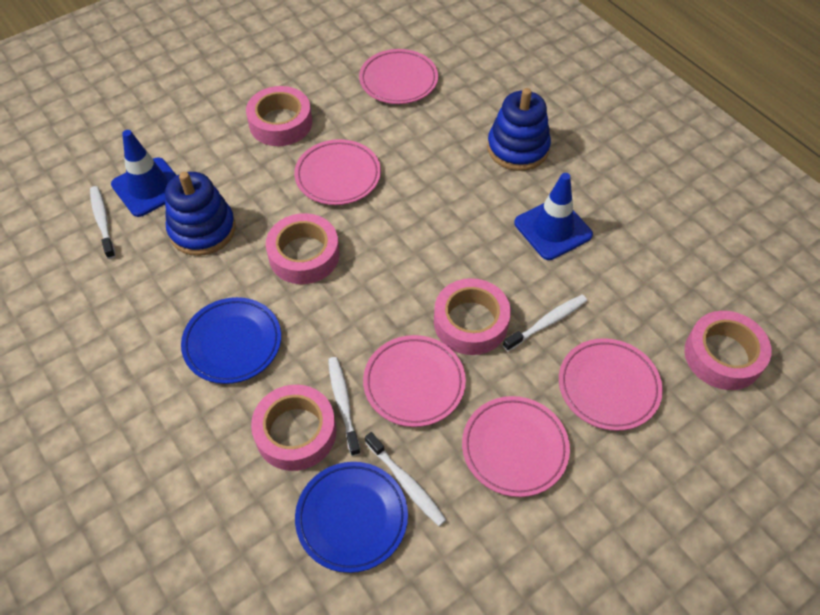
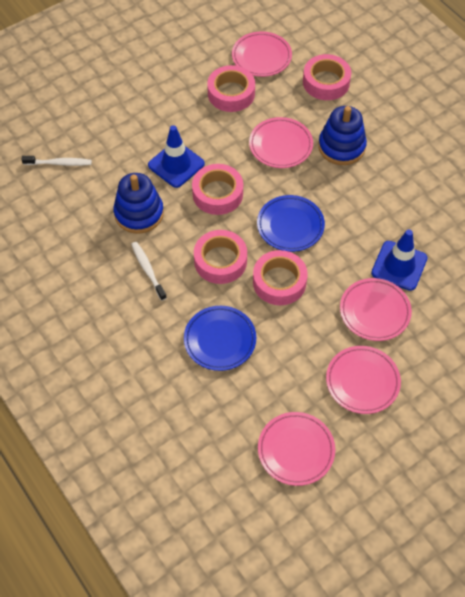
white toothbrush: [90,186,116,259] [328,357,360,456] [365,432,446,526] [503,295,587,351] = 4 -> [21,156,92,166] [131,242,167,301] = 2

